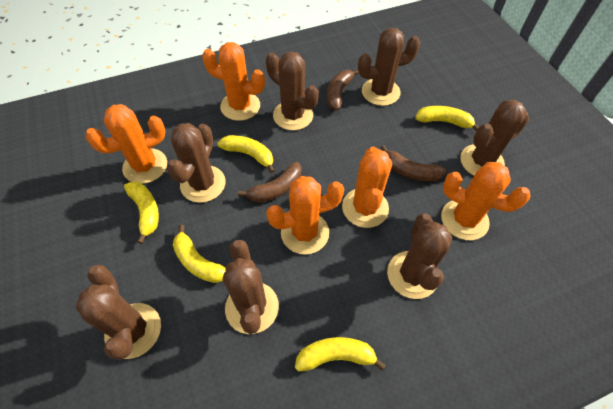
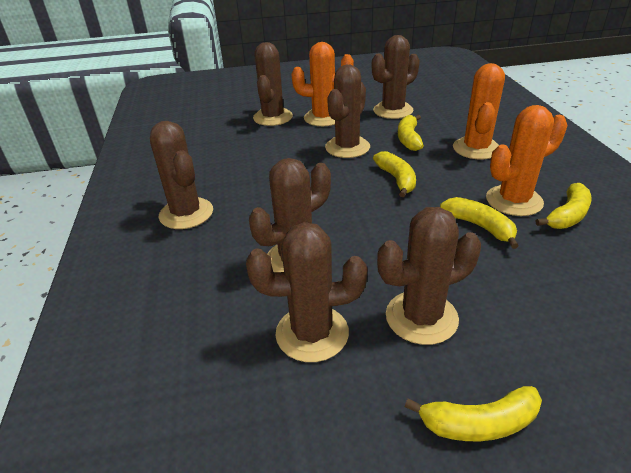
brown banana: [238,162,302,203] [327,69,359,111] [381,145,446,181] = 3 -> none = 0
orange cactus: [86,104,167,184] [202,42,265,121] [266,176,344,254] [342,147,392,228] [441,162,531,240] = 5 -> [292,42,354,126] [453,63,505,159] [486,105,568,216] = 3

